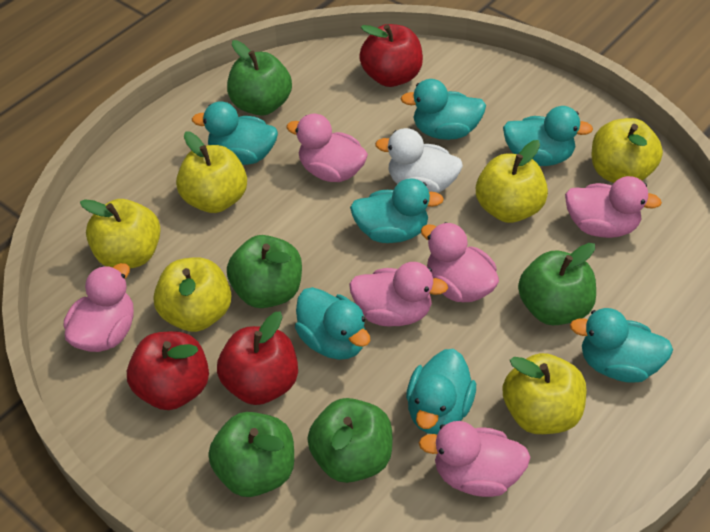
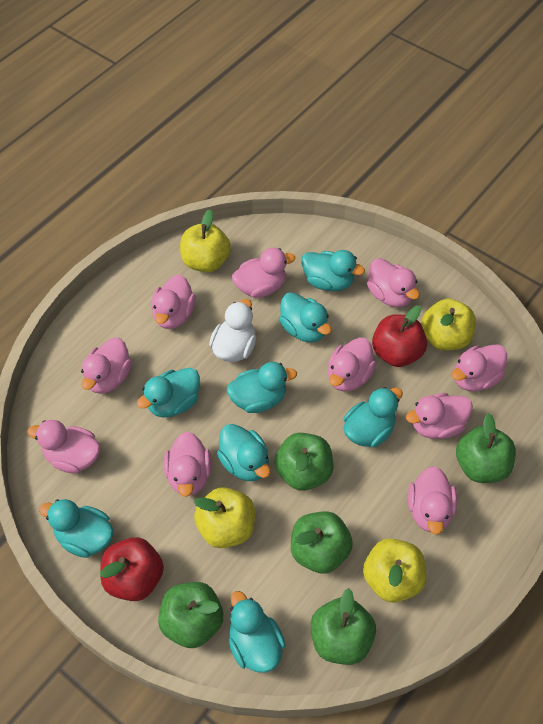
pink duck: [64,263,134,352] [286,114,368,182] [349,262,448,327] [419,421,530,497] [421,222,499,302] [565,176,662,238] = 6 -> [27,420,101,474] [81,337,132,394] [151,275,196,329] [164,432,212,497] [232,248,295,298] [328,337,376,392] [367,258,420,307] [406,393,473,439] [408,466,457,535] [452,344,507,391] = 10
red apple: [127,331,209,410] [217,312,298,405] [359,24,423,87] = 3 -> [100,537,164,601] [372,306,427,367] = 2
turquoise duck: [192,101,278,165] [295,287,370,360] [350,178,444,243] [401,79,486,140] [406,349,476,434] [503,106,593,166] [570,308,673,383] = 7 -> [39,499,114,558] [137,368,200,418] [217,424,270,481] [227,362,297,413] [228,591,286,673] [279,292,332,342] [301,250,365,291] [344,387,403,447] = 8
yellow apple: [80,199,161,268] [153,257,232,332] [176,131,247,213] [476,140,548,223] [503,353,586,434] [592,118,663,183] = 6 -> [180,210,231,272] [194,487,255,548] [363,538,426,603] [421,298,476,351] = 4

